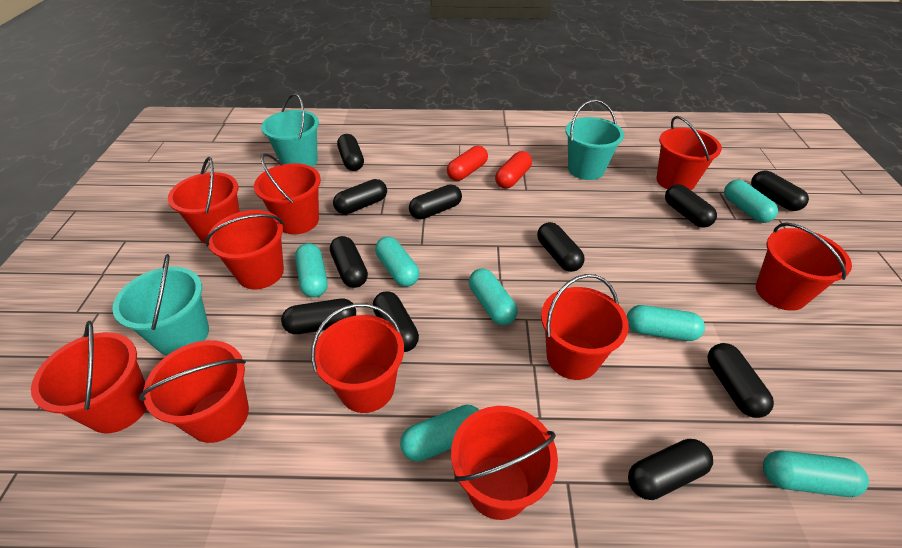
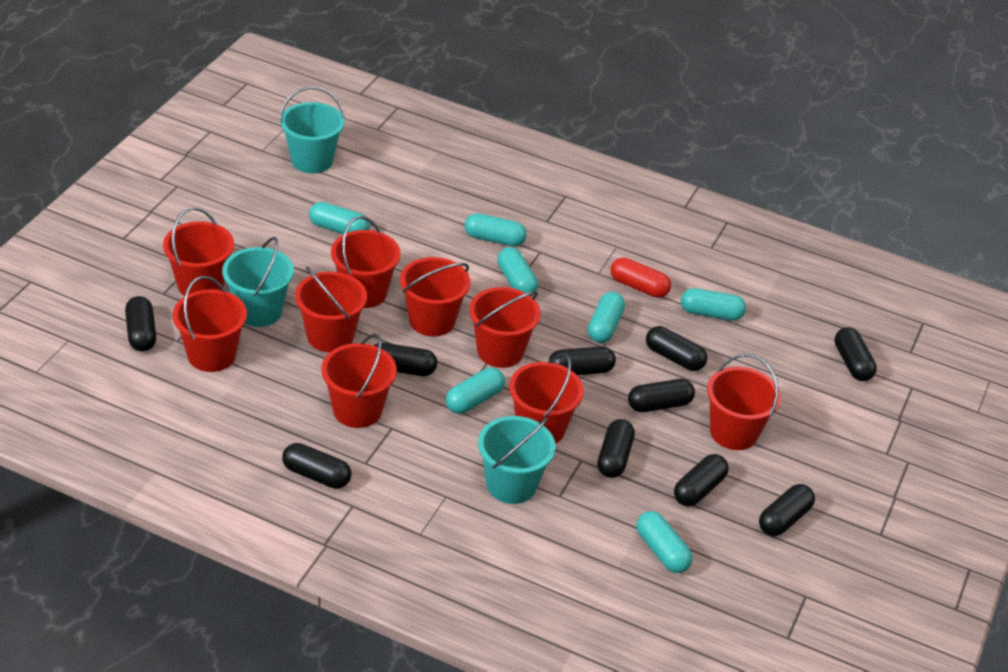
black capsule: [281,299,356,334] [330,236,368,288] [333,179,387,214] [337,134,364,171] [373,291,419,352] [409,184,462,219] [537,222,585,272] [628,439,713,500] [665,184,717,228] [708,343,774,418] [751,171,809,211] = 11 -> [125,296,156,351] [282,443,351,489] [374,343,437,376] [549,346,616,375] [597,419,635,478] [628,379,695,412] [646,326,707,371] [674,454,729,507] [759,484,815,536] [834,327,877,381] = 10
red bucket: [31,321,147,433] [139,340,249,443] [168,157,240,244] [205,210,284,289] [254,153,321,235] [311,303,404,413] [451,406,558,520] [541,274,629,380] [656,116,722,190] [756,223,852,311] = 10 -> [163,207,234,296] [173,276,247,372] [295,266,367,352] [321,333,397,428] [331,216,401,308] [400,257,470,336] [469,287,541,368] [509,353,584,444] [707,354,781,450] = 9
red capsule: [447,146,488,181] [495,151,532,189] = 2 -> [611,257,671,298] = 1

